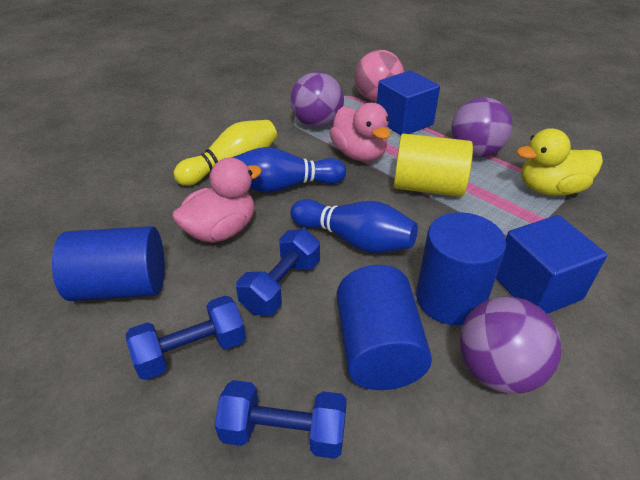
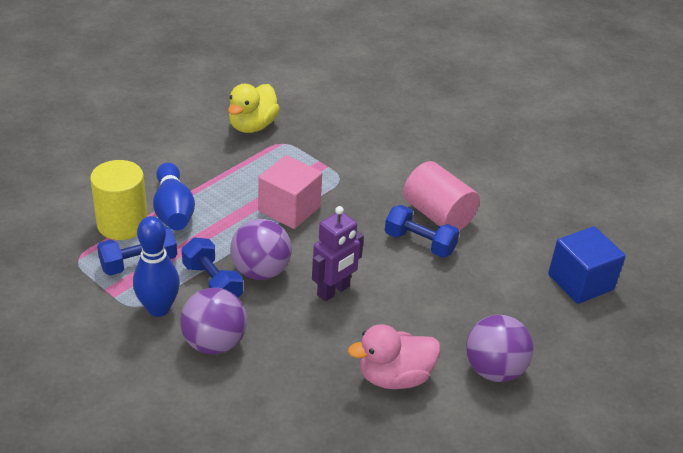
blue cube: [377,70,440,135] [496,215,607,314] = 2 -> [548,226,626,304] = 1
blue cylinder: [52,226,165,301] [337,265,432,390] [416,212,507,325] = 3 -> none = 0
pink ball: [355,50,404,102] = 1 -> none = 0
pink cube: none = 0 -> [258,155,322,229] = 1
pink cylinder: none = 0 -> [403,161,480,231] = 1
pink duck: [172,158,262,243] [330,103,391,162] = 2 -> [348,324,440,389] = 1
purple robot: none = 0 -> [312,206,364,302] = 1
yellow bowling pin: [173,120,277,186] = 1 -> none = 0

